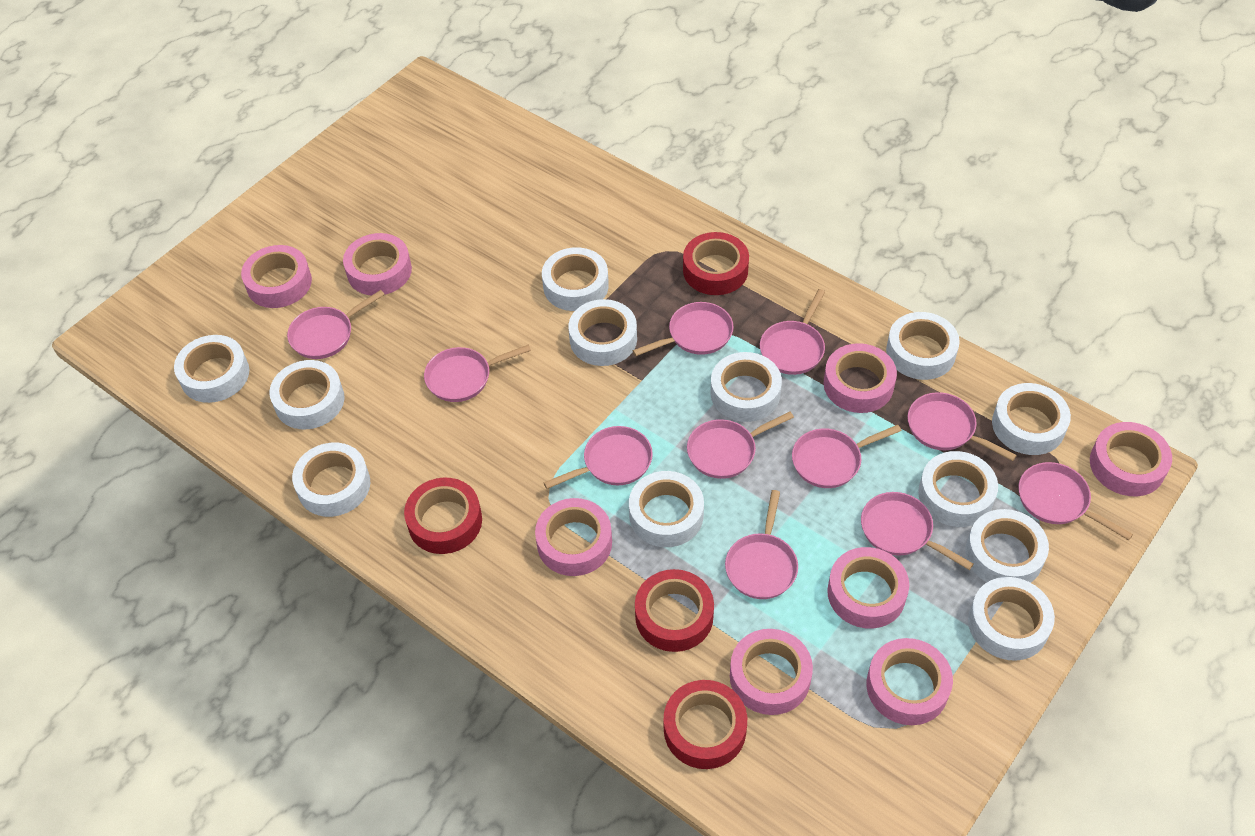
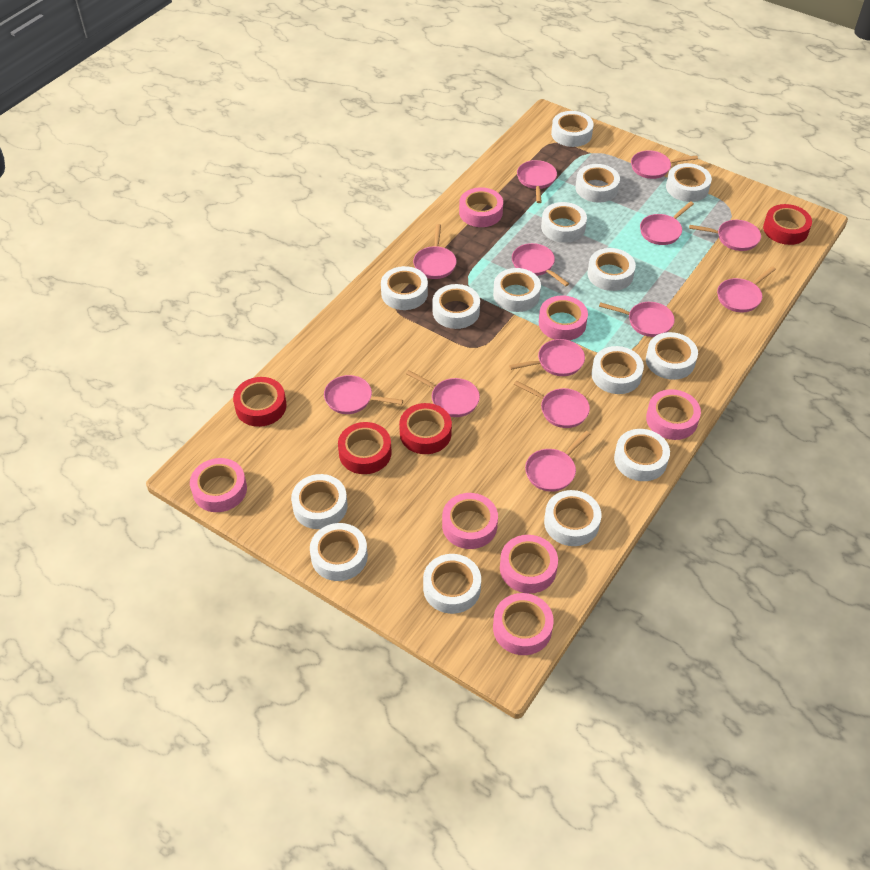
pink pan: [287,290,385,359] [424,344,531,402] [544,426,653,489] [633,302,734,356] [687,412,794,479] [725,490,798,599] [760,289,825,375] [792,425,901,488] [861,492,973,570] [908,392,1017,461] [1018,462,1133,540] = 11 -> [324,375,403,414] [406,370,480,417] [413,224,457,279] [509,339,585,376] [512,243,569,286] [514,380,590,428] [517,160,557,203] [525,431,590,492] [599,302,675,337] [631,150,698,179] [640,201,694,245] [689,220,761,251] [717,266,776,312] = 13
pink tape: [241,245,312,308] [343,233,412,296] [535,498,612,576] [730,629,813,715] [823,343,897,413] [827,547,909,629] [866,638,953,725] [1090,422,1172,496] = 8 -> [190,458,247,512] [442,493,498,549] [459,187,503,227] [493,593,554,655] [500,535,558,594] [539,296,588,340] [646,389,701,440] = 7
white tape: [174,335,249,403] [269,360,345,429] [292,443,370,517] [542,247,609,311] [568,299,637,366] [629,471,704,547] [710,352,782,422] [886,312,960,380] [918,451,998,527] [966,509,1049,583] [968,577,1055,661] [992,383,1071,455] = 12 -> [291,474,348,529] [310,523,368,581] [381,266,428,310] [423,554,481,614] [432,284,480,329] [493,268,541,312] [541,202,587,243] [544,490,601,546] [551,111,594,147] [575,164,620,203] [588,248,636,291] [592,346,644,394] [614,429,670,481] [646,332,698,380] [666,163,712,202] = 15

